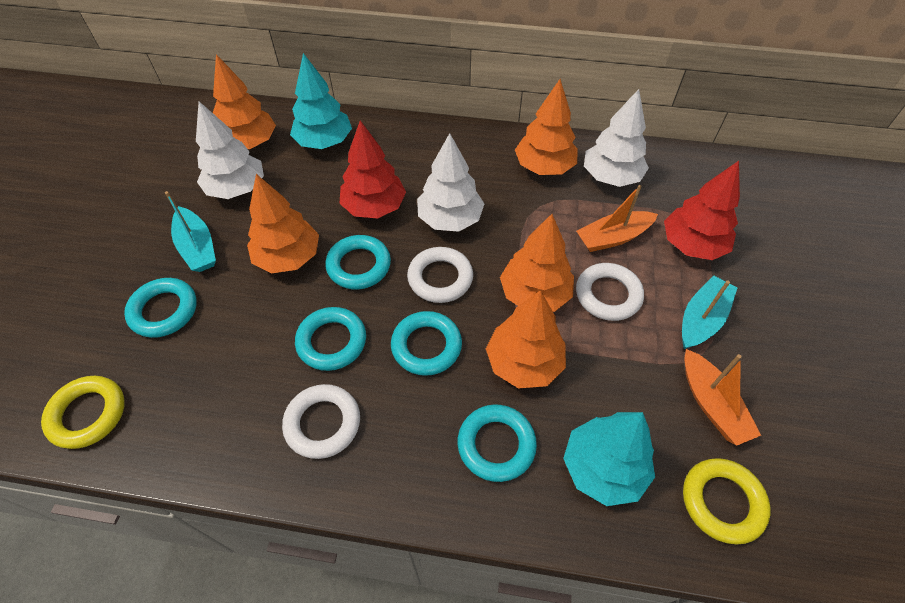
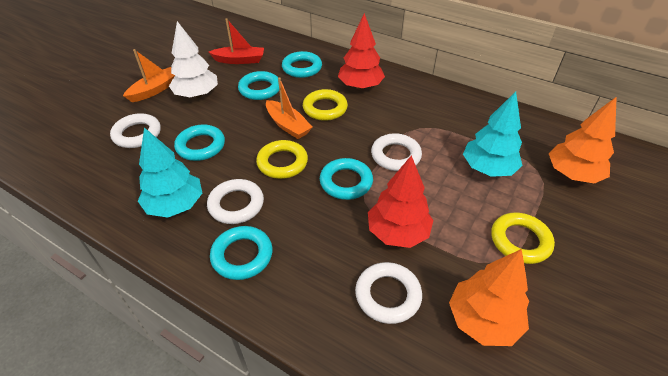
orange tree: [213,54,276,149] [247,174,319,273] [486,290,566,388] [500,214,574,312] [515,79,578,175] = 5 -> [449,249,529,346] [549,96,617,184] = 2
red boat: none = 0 -> [209,18,264,64] = 1
turquoise boat: [165,191,216,272] [682,276,737,349] = 2 -> none = 0
white ring: [282,384,360,459] [407,247,473,303] [576,263,644,321] = 3 -> [110,113,161,148] [207,179,264,224] [355,262,422,324] [371,133,422,171] = 4
white tree: [196,101,264,199] [417,133,484,232] [584,89,649,187] = 3 -> [169,21,218,98] = 1
yellow ring: [41,376,125,449] [683,458,771,544] = 2 -> [256,140,308,179] [303,89,348,121] [491,213,555,264] = 3

